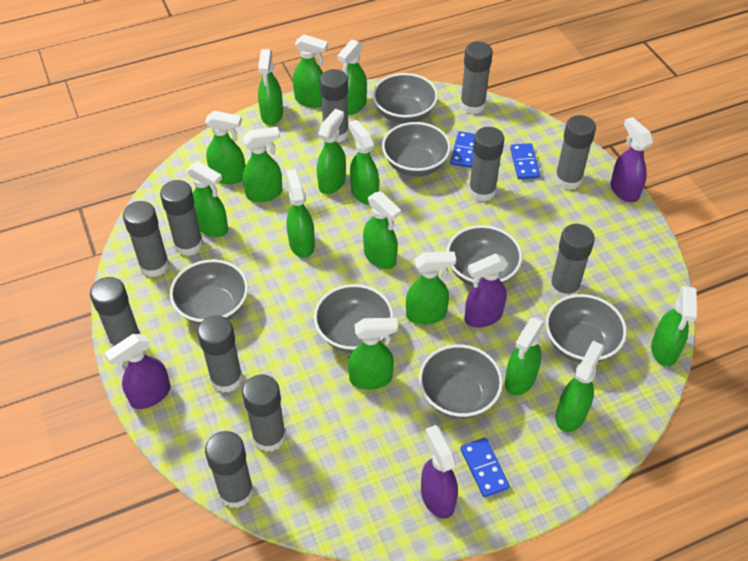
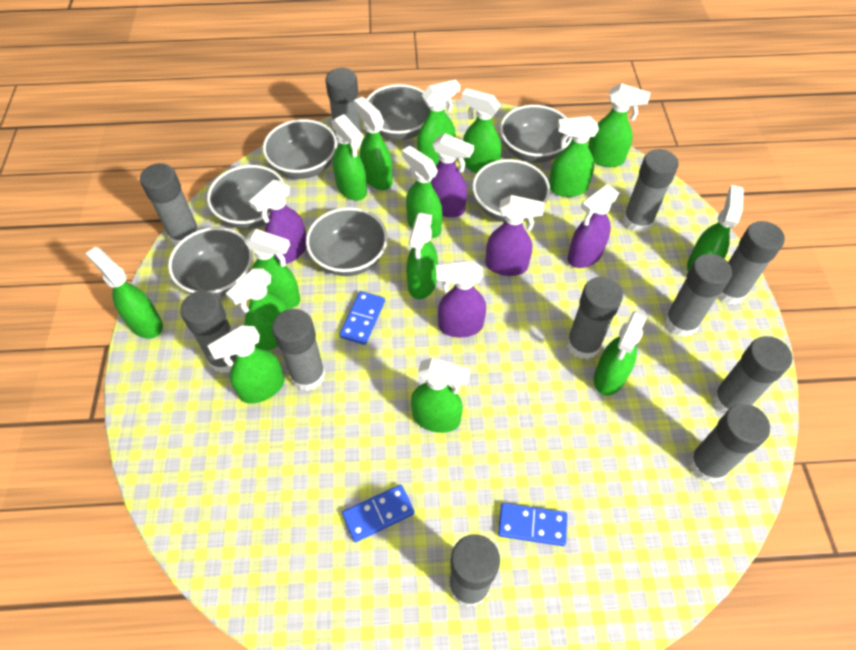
purple spray bottle: [104,334,170,409] [421,425,458,519] [465,254,508,327] [610,117,653,202] = 4 -> [249,180,307,264] [431,133,474,217] [436,261,486,337] [486,195,545,276] [568,184,619,268] = 5

